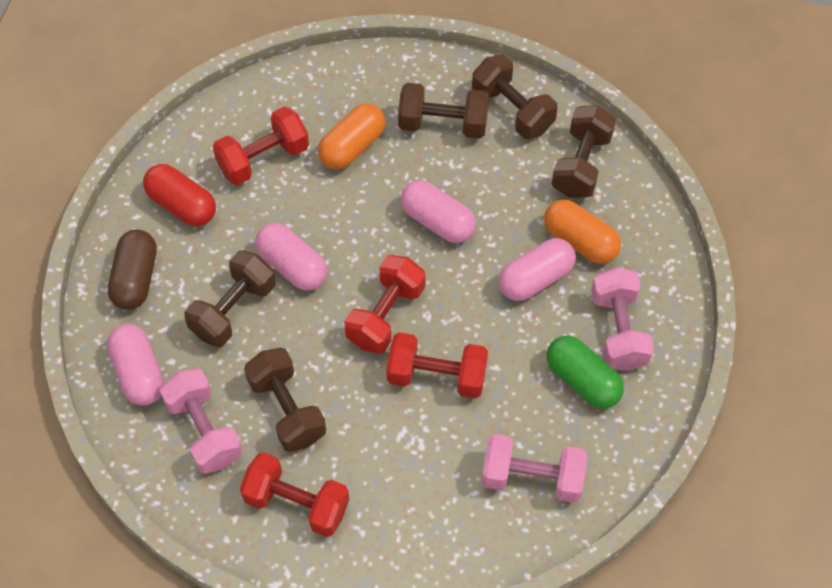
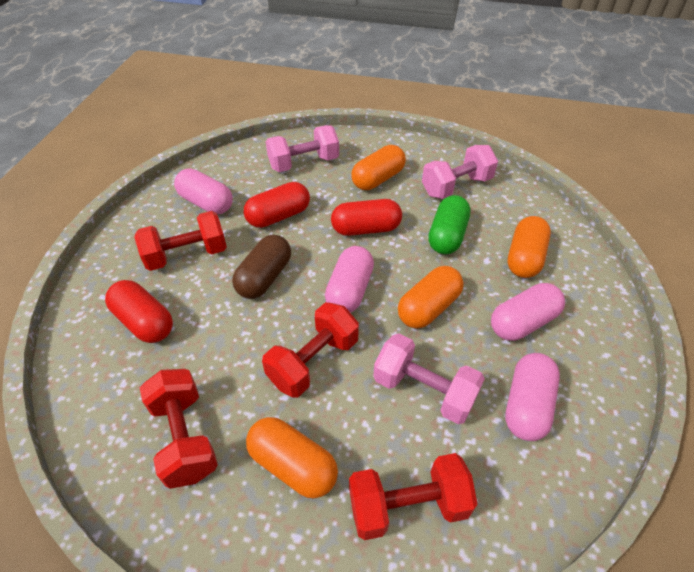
brown dumbbell: [184,250,276,347] [244,348,326,452] [398,83,489,139] [472,55,557,139] [552,105,616,198] = 5 -> none = 0
orange capsule: [318,103,385,169] [544,199,621,264] = 2 -> [246,417,338,498] [351,145,406,190] [398,266,464,328] [507,216,551,278] = 4
red capsule: [143,164,216,226] = 1 -> [105,280,173,343] [244,182,310,228] [331,199,402,236] = 3

